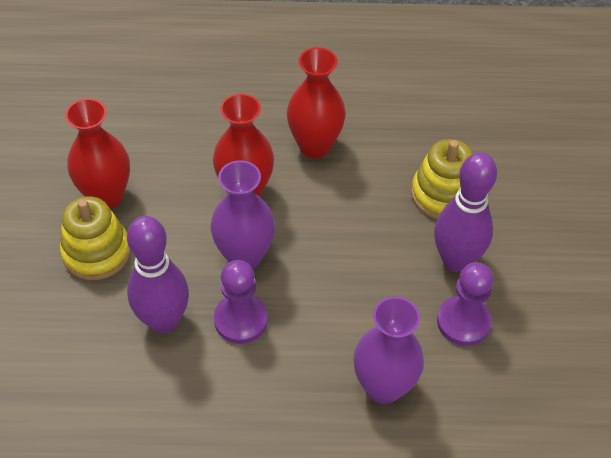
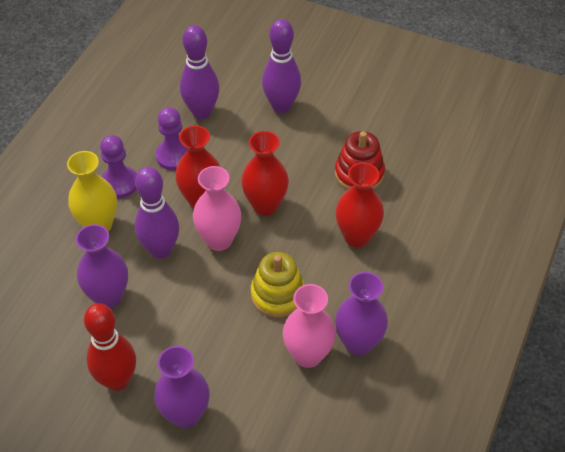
pink vase: none = 0 -> [193,166,241,251] [283,284,336,368] = 2
purple bowling pin: [127,216,189,333] [434,152,497,272] = 2 -> [135,167,179,259] [180,25,219,119] [262,19,301,113] = 3
purple vase: [211,160,275,269] [353,296,424,404] = 2 -> [76,224,128,309] [154,346,209,429] [335,272,388,356] = 3
red bowling pin: none = 0 -> [84,303,136,391] = 1
red stacking toy: none = 0 -> [335,131,385,190] = 1
yellow stacking toy: [59,196,131,280] [411,139,473,219] = 2 -> [251,252,305,318] = 1
yellow vase: none = 0 -> [67,151,117,232] = 1

